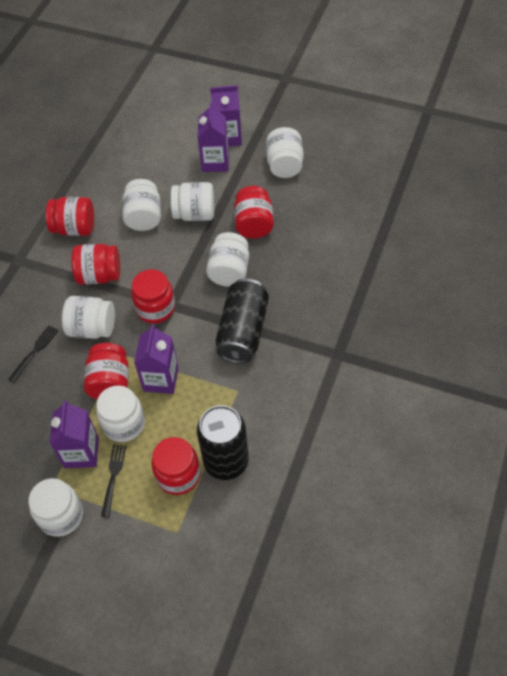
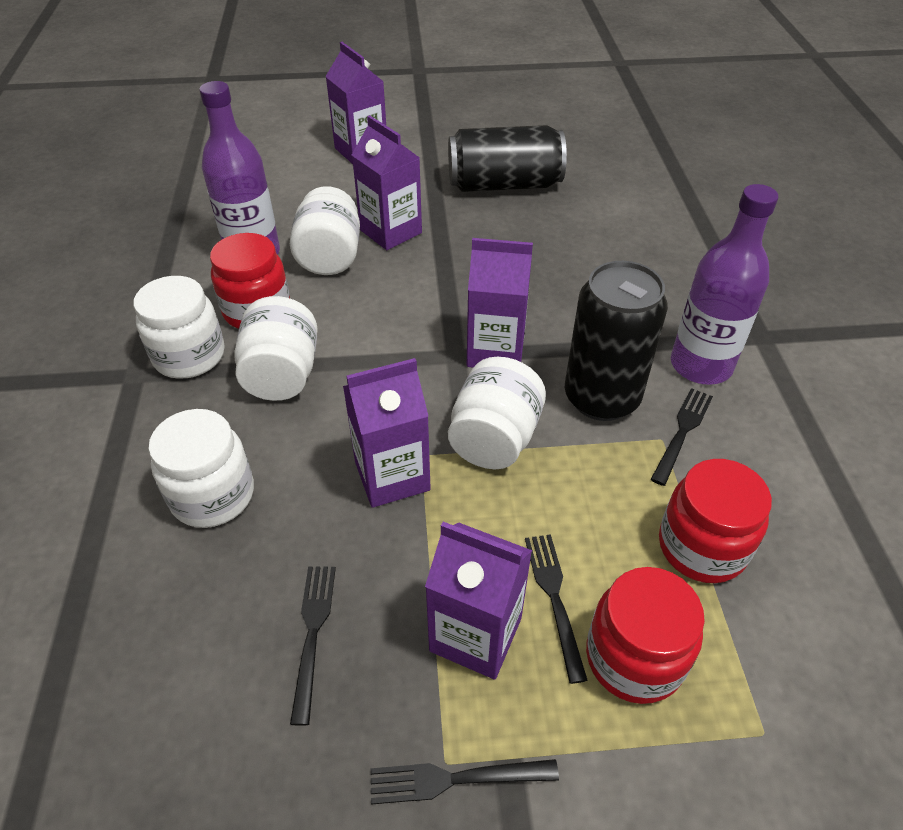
black fork: [9,326,59,382] [101,445,126,517] = 2 -> [290,566,336,726] [371,759,559,805] [525,534,588,684] [651,388,713,486] = 4
purple bottle: none = 0 -> [199,81,280,255] [671,184,778,385] = 2
purple carton: [50,400,99,468] [134,324,178,394] [198,103,229,172] [210,85,242,147] = 4 -> [325,42,386,164] [343,358,431,508] [352,115,422,250] [425,522,532,680] [467,238,533,367] = 5
red jar: [46,197,94,236] [71,244,120,285] [84,343,129,399] [131,269,175,324] [151,437,200,495] [234,186,274,239] = 6 -> [210,233,290,329] [586,567,705,704] [659,459,772,583] = 3
white jar: [28,478,83,537] [62,296,115,339] [96,385,145,442] [122,179,161,231] [171,182,214,221] [206,232,249,287] [266,127,304,178] = 7 -> [133,276,225,379] [148,409,254,528] [234,296,318,401] [290,186,360,275] [448,357,546,469] = 5

